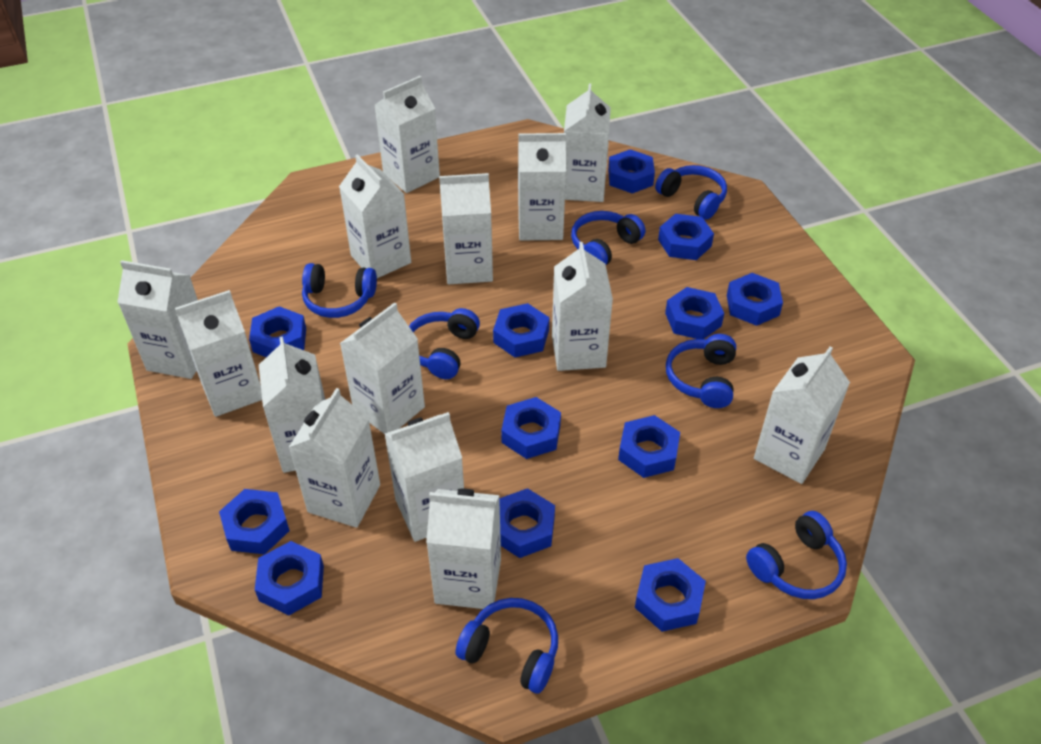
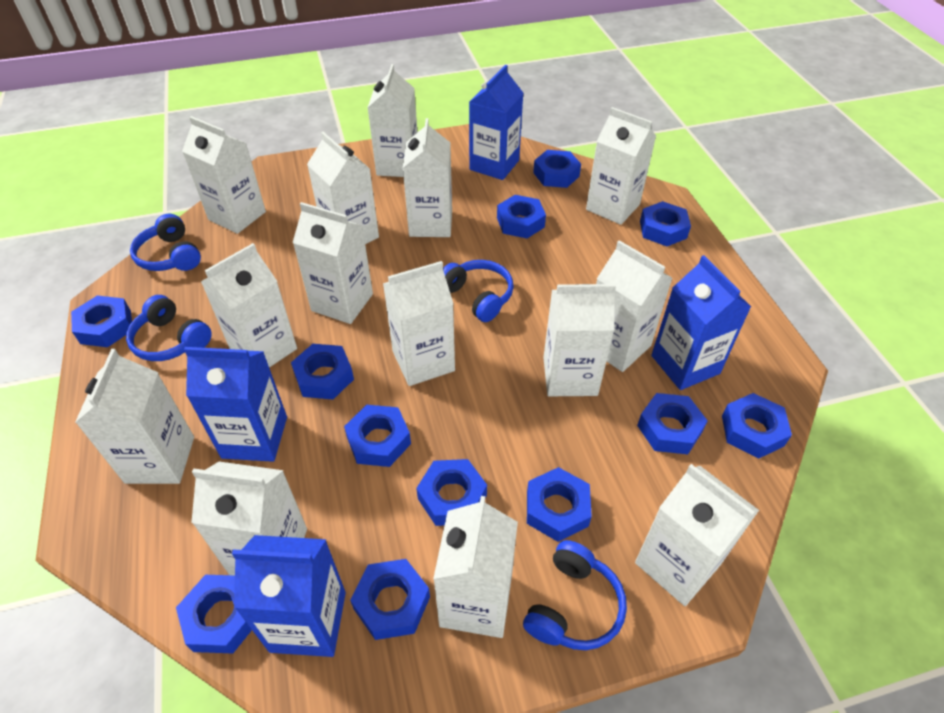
blue carton: none = 0 -> [184,347,287,462] [232,535,346,657] [469,65,523,180] [651,255,751,390] = 4
blue headphones: [302,263,377,318] [409,308,480,379] [456,598,558,694] [571,211,645,265] [655,165,727,219] [666,334,736,408] [746,511,847,599] = 7 -> [126,295,212,361] [130,214,201,271] [443,260,514,322] [523,540,627,650] = 4

